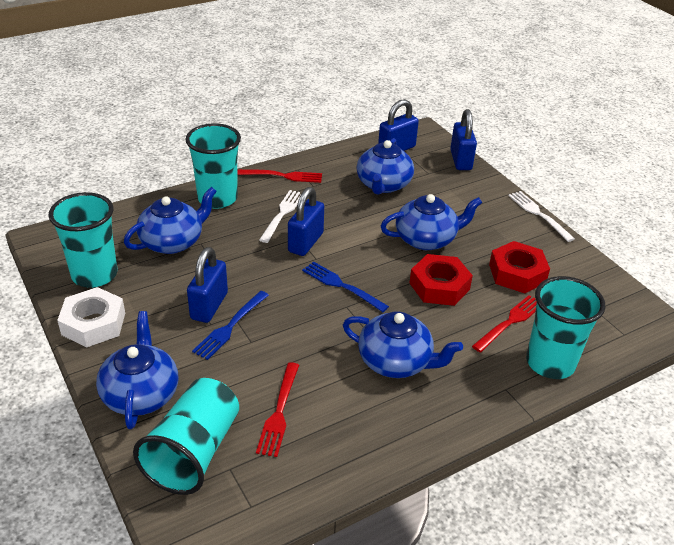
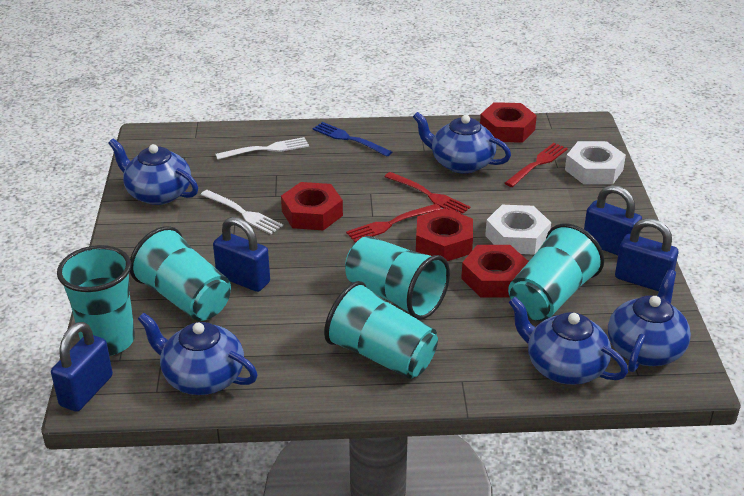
blue fork: [192,291,269,360] [302,261,389,312] = 2 -> [312,122,392,156] = 1
red nut: [409,254,473,306] [489,241,550,293] = 2 -> [281,182,343,231] [416,208,473,261] [461,245,529,297] [480,102,537,143] = 4
turquoise cup: [48,192,117,288] [133,378,239,495] [185,123,241,209] [526,276,605,379] = 4 -> [57,245,135,356] [130,226,231,321] [324,281,438,379] [345,236,450,320] [508,223,604,321] = 5
white nut: [57,287,125,347] = 1 -> [485,205,551,255] [565,141,626,184] = 2

